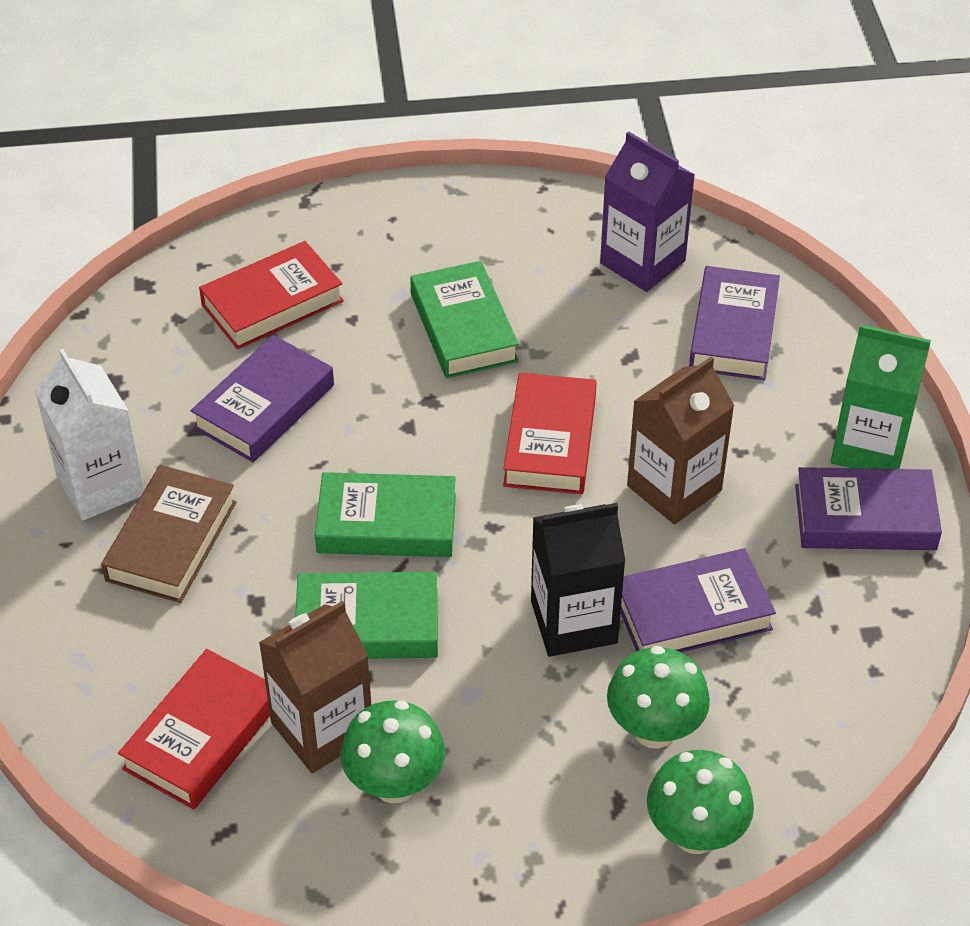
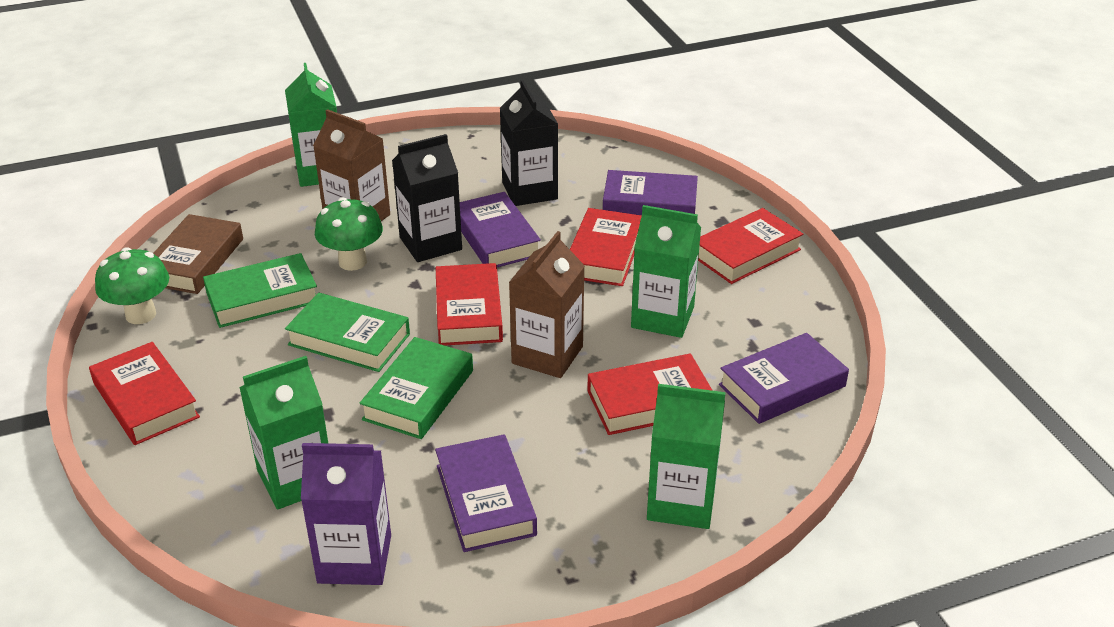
black carton: [531,503,626,657] = 1 -> [392,134,462,262] [500,80,558,206] = 2
green carton: [831,324,931,469] = 1 -> [239,356,328,510] [285,63,337,187] [631,205,701,338] [647,384,726,529] = 4
green mushroom: [340,700,445,803] [607,646,710,749] [647,750,754,854] = 3 -> [95,247,169,324] [315,197,383,271] = 2
red book: [118,649,270,810] [199,241,344,349] [503,373,597,494] = 3 -> [89,342,200,445] [436,263,503,346] [570,208,642,286] [587,353,713,435] [698,208,803,284] = 5
white carton: [35,349,144,521] = 1 -> none = 0

